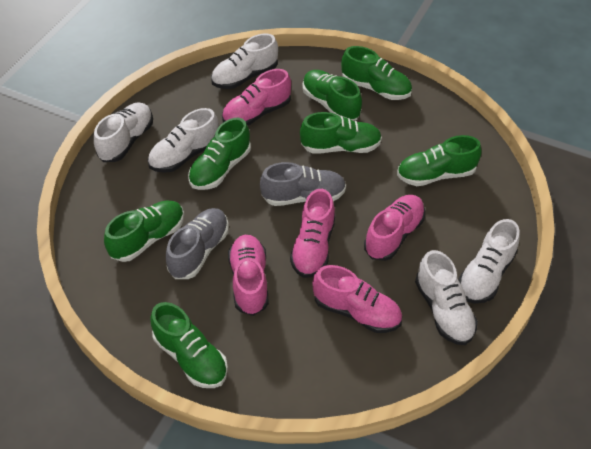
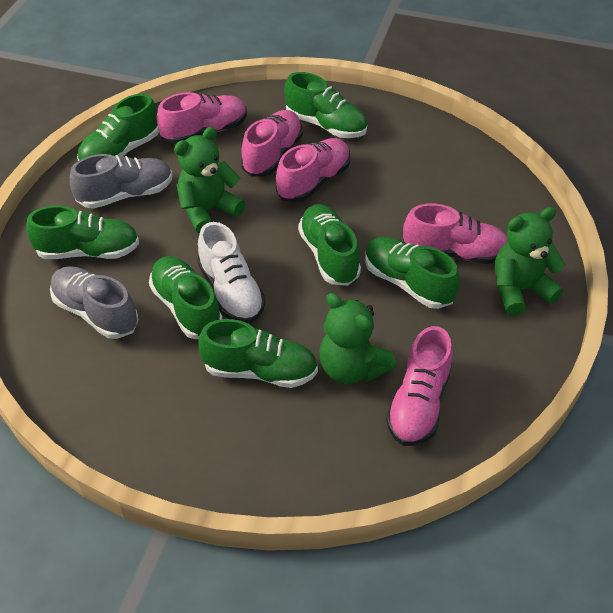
green teddy bear: none = 0 -> [174,127,246,234] [319,293,396,384] [495,207,565,316] = 3
white shoe: [94,102,153,162] [148,108,219,173] [211,34,278,89] [415,250,478,345] [458,219,520,304] = 5 -> [197,222,266,323] = 1

